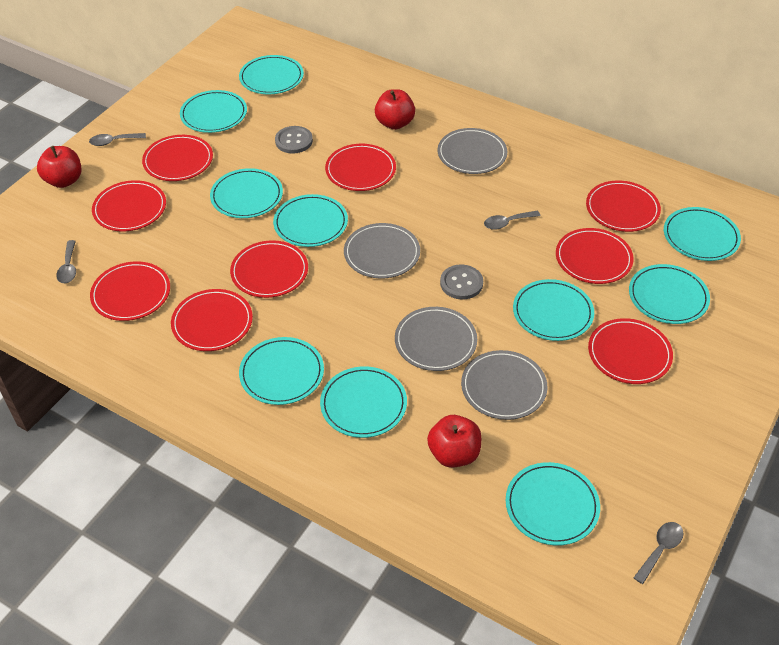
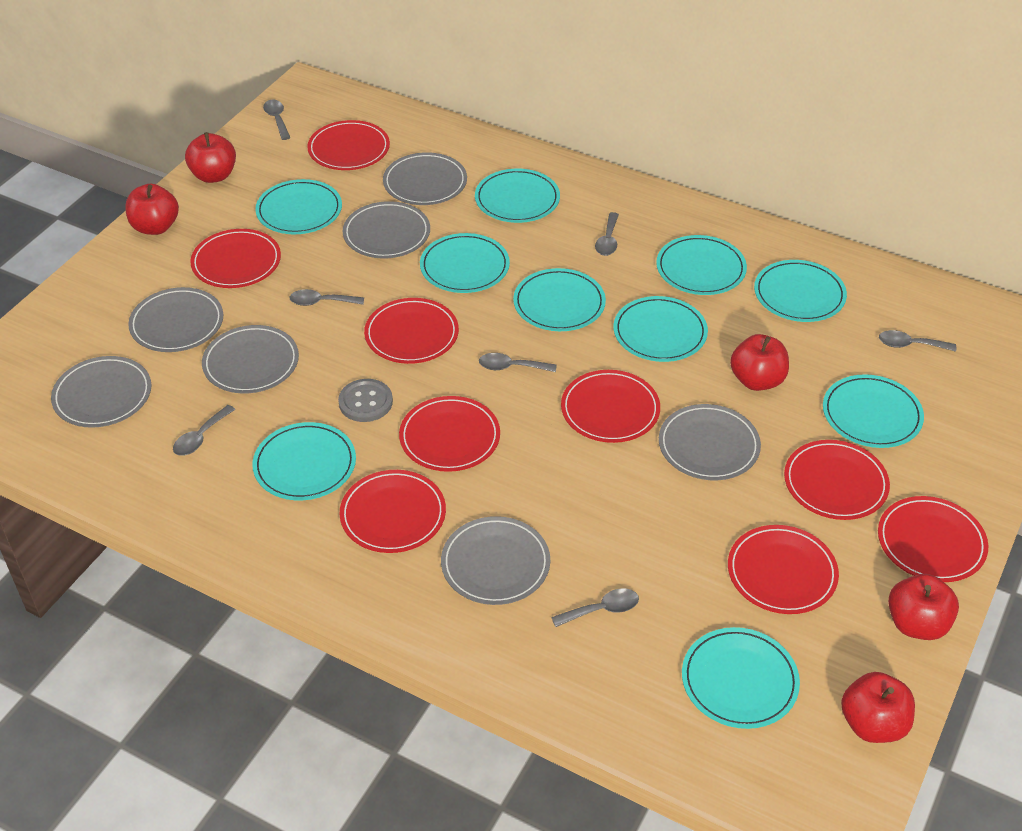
grey button: [275,126,313,154] [440,265,483,300] = 2 -> [338,379,393,422] = 1
grey plate: [344,223,420,278] [395,307,477,371] [438,128,507,174] [461,350,547,420] = 4 -> [51,356,151,428] [128,287,223,352] [202,325,299,393] [343,201,430,258] [383,152,467,205] [441,516,550,605] [659,404,761,480] = 7
grey spoon: [56,240,76,283] [89,133,146,146] [484,211,541,230] [633,522,683,584] = 4 -> [173,405,235,456] [263,100,291,140] [289,289,364,306] [479,353,557,372] [551,588,639,627] [595,212,619,256] [879,330,956,352] = 7
red apple: [37,146,81,188] [375,89,415,130] [427,415,481,468] = 3 -> [125,184,179,235] [185,132,236,183] [730,334,789,391] [841,672,915,743] [888,574,959,640] = 5

